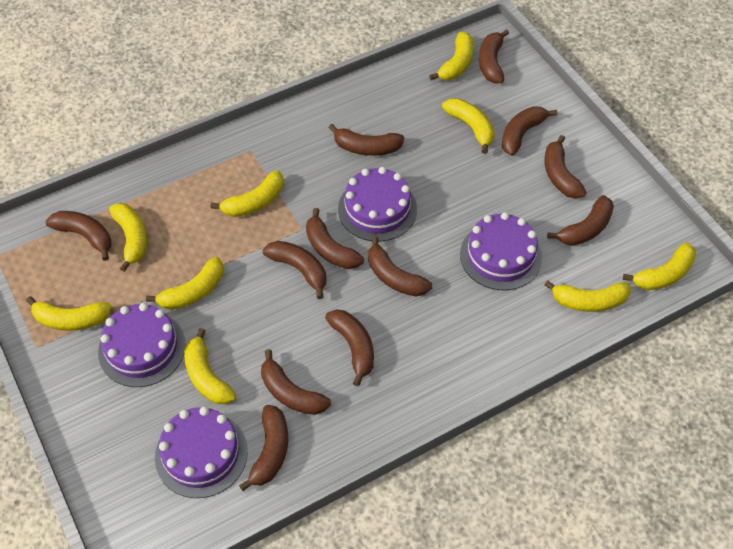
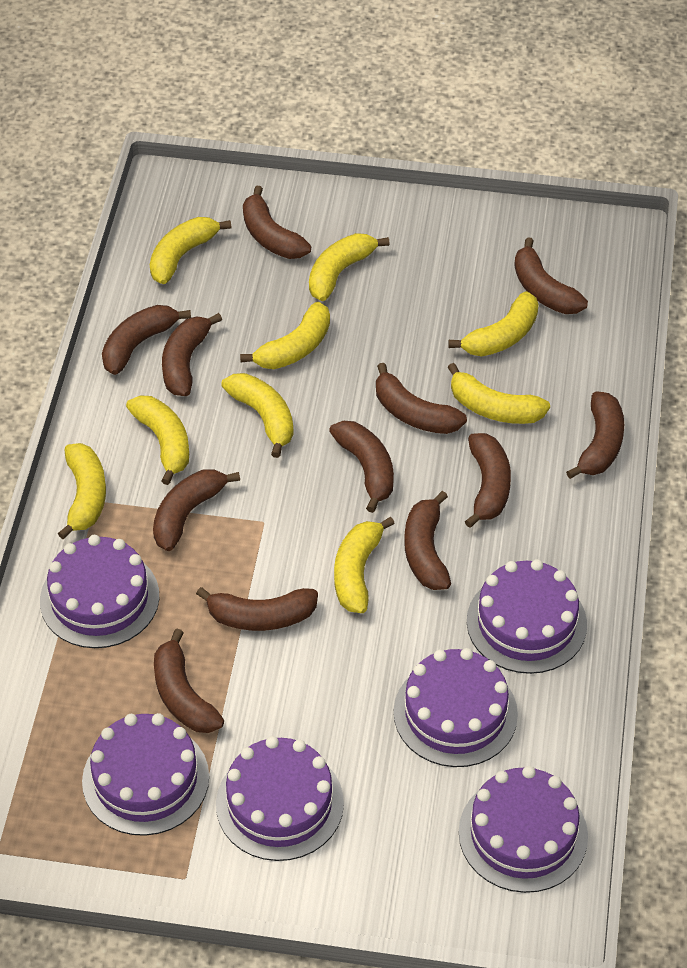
purple cake: [98,303,186,387] [155,407,248,498] [338,167,417,242] [460,212,542,290] = 4 -> [40,535,159,648] [82,713,209,836] [216,736,344,861] [394,648,518,767] [459,766,588,893] [467,559,587,674] = 6

